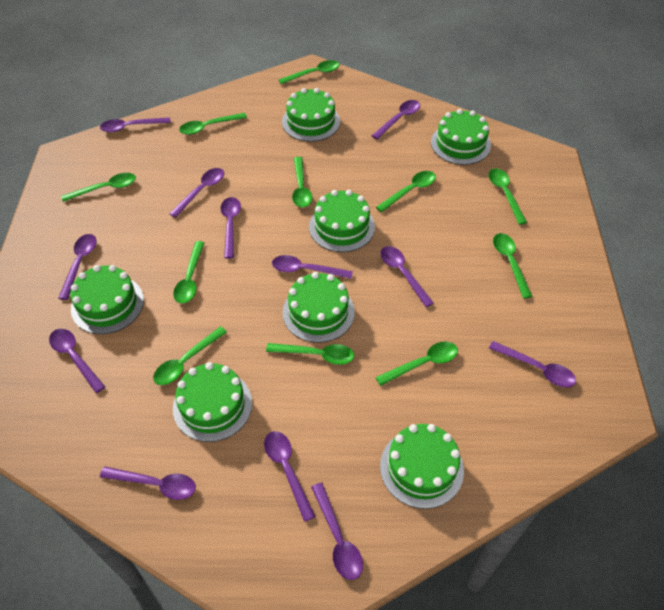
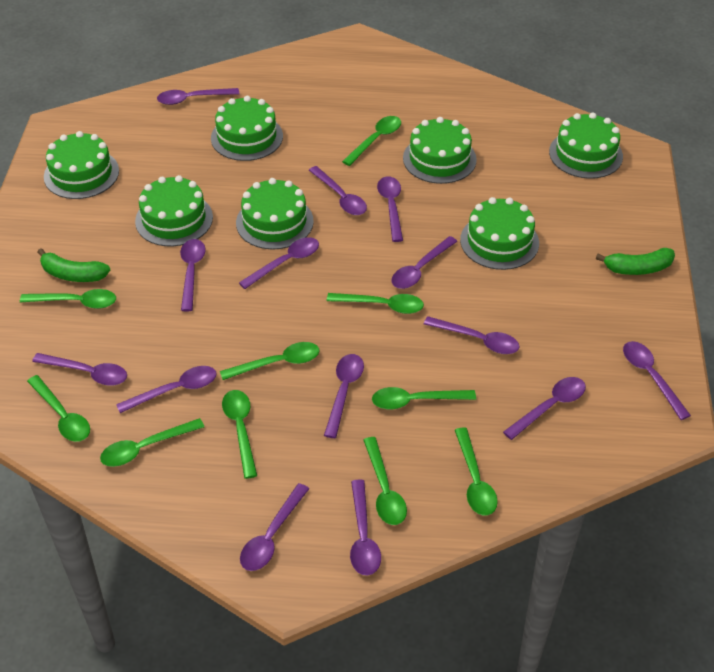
green banana: none = 0 -> [38,248,110,282] [596,248,675,275] = 2
green spoon: [61,173,136,202] [153,326,227,385] [173,241,204,303] [179,113,247,135] [266,343,354,365] [279,60,340,84] [292,157,312,207] [376,171,436,212] [376,342,458,386] [488,168,527,225] [493,233,532,299] = 11 -> [20,289,116,309] [27,375,90,442] [100,418,204,467] [220,342,320,380] [222,390,257,479] [327,293,424,314] [342,116,401,166] [363,437,407,525] [372,387,476,409] [455,427,498,516] = 10
purple spoon: [49,329,105,393] [58,234,97,300] [100,117,171,133] [100,466,196,500] [169,168,224,218] [221,197,241,259] [264,431,316,522] [272,255,353,279] [311,482,363,580] [372,100,420,140] [380,246,434,307] [489,341,576,387] = 12 -> [32,353,127,386] [116,366,217,413] [157,88,239,105] [180,239,206,312] [239,237,319,289] [240,483,309,571] [309,166,367,215] [324,354,364,438] [350,479,381,576] [377,176,403,242] [391,236,458,289] [424,316,519,354] [503,377,586,440] [623,341,691,420] = 14

